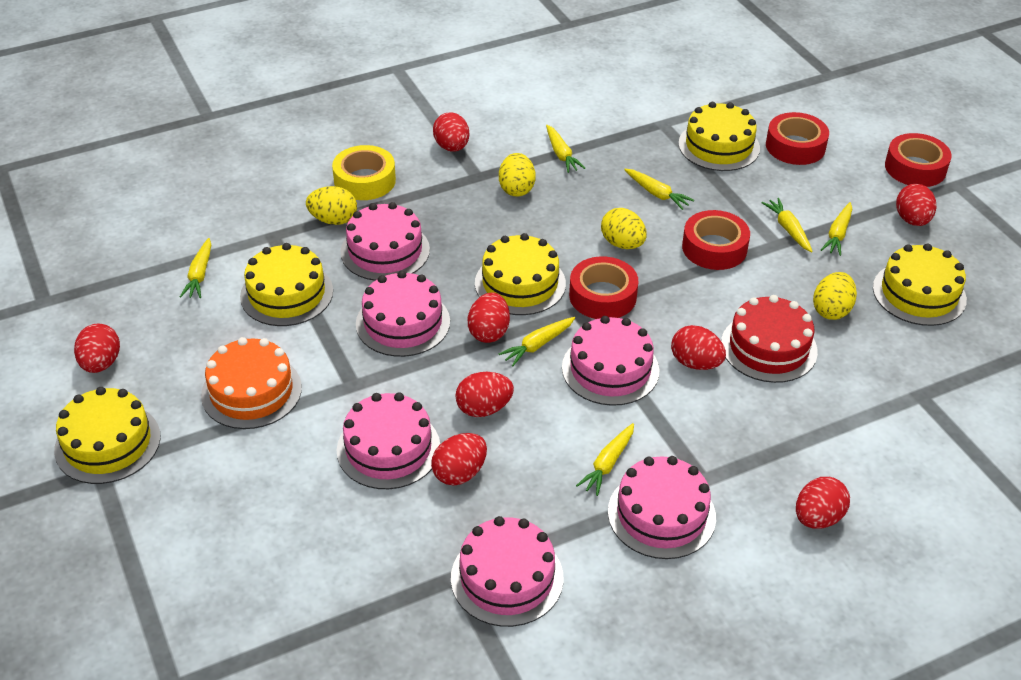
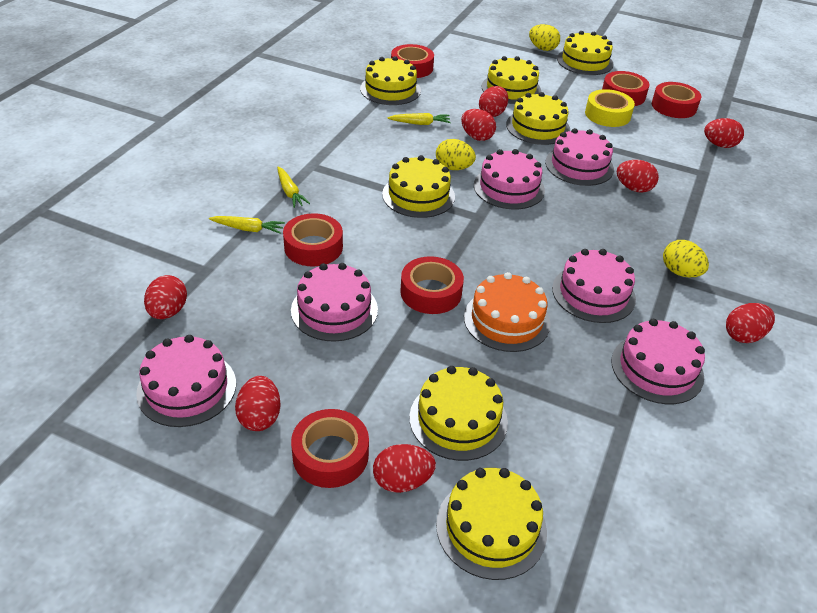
red cake: [721,295,818,383] = 1 -> none = 0
red tape: [569,256,638,319] [682,210,750,270] [766,112,829,165] [885,133,952,187] = 4 -> [283,213,343,266] [291,409,369,488] [391,44,434,78] [400,256,464,314] [602,71,649,106] [652,82,701,118] = 6
yellow cake: [54,387,160,484] [240,243,333,326] [475,233,566,315] [678,102,760,171] [873,243,967,326] = 5 -> [360,56,421,105] [382,155,455,218] [409,366,508,461] [436,468,547,580] [481,56,541,104] [506,92,570,145] [557,31,614,75] = 7
yellow carrot: [180,238,211,298] [499,317,575,366] [546,125,585,173] [576,423,634,496] [624,169,694,210] [762,198,813,252] [821,202,852,256] = 7 -> [209,216,285,234] [277,167,310,208] [387,113,451,125] = 3
yellow egg: [306,186,357,225] [499,153,536,197] [601,208,647,249] [813,272,857,320] = 4 -> [436,139,476,170] [529,24,560,51] [663,240,709,277] = 3

